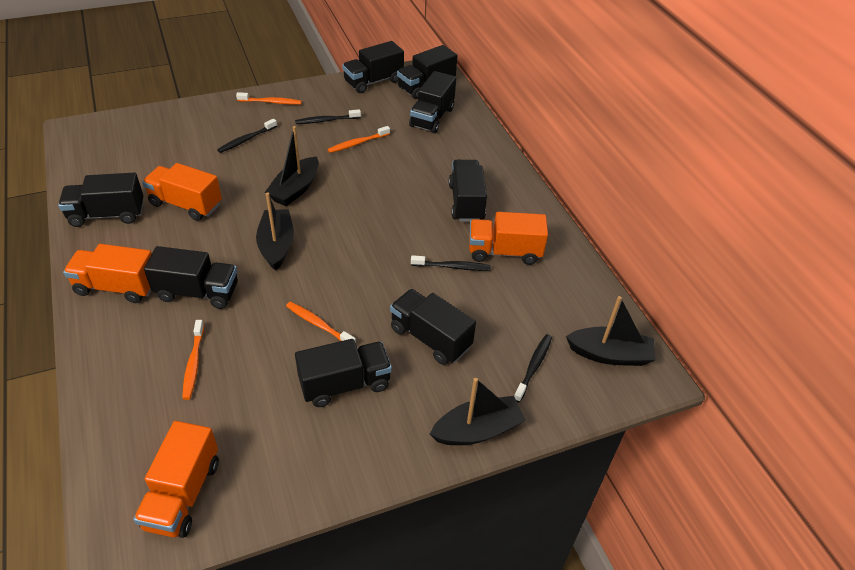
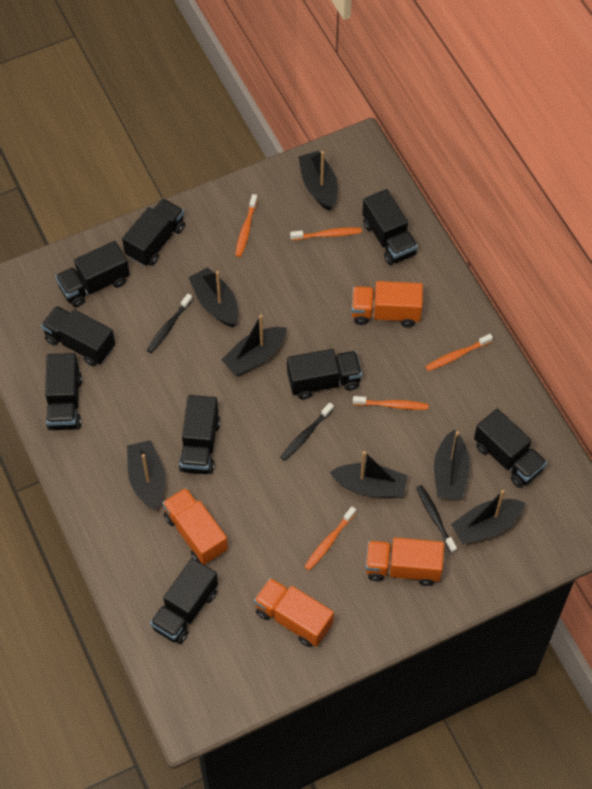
black boat: [256,192,294,271] [265,126,319,206] [430,378,526,445] [566,296,656,366] = 4 -> [127,440,166,511] [188,267,238,327] [222,315,287,376] [298,151,338,211] [330,451,408,498] [434,430,470,500] [451,490,525,544] = 7
black toothbrush: [217,119,277,153] [295,109,361,124] [411,255,491,271] [514,334,552,403] = 4 -> [147,294,193,353] [281,403,334,461] [417,485,457,553] = 3
black truck: [58,173,143,227] [144,246,238,309] [295,339,392,407] [342,41,404,93] [390,289,476,365] [397,45,457,99] [409,71,456,133] [448,160,487,222] = 8 -> [41,306,115,367] [45,353,82,430] [55,241,130,307] [122,198,185,266] [150,558,218,644] [179,395,220,474] [287,349,362,399] [362,189,418,265] [474,409,547,488] = 9
orange toothbrush: [182,320,204,400] [236,92,302,105] [286,302,356,343] [328,126,390,153] = 4 -> [235,194,258,257] [290,228,362,240] [304,507,356,570] [353,396,428,410] [425,334,493,371] = 5

